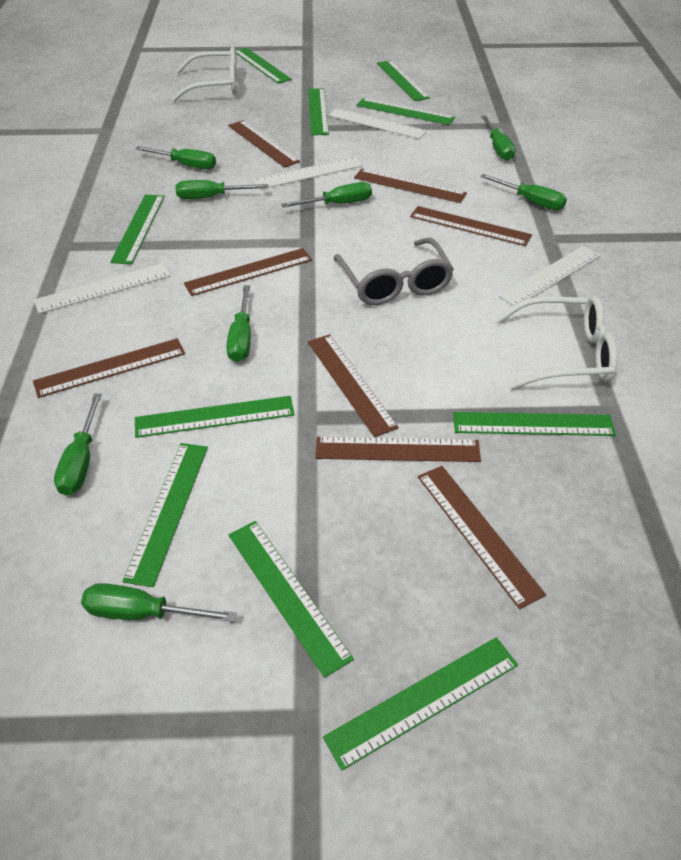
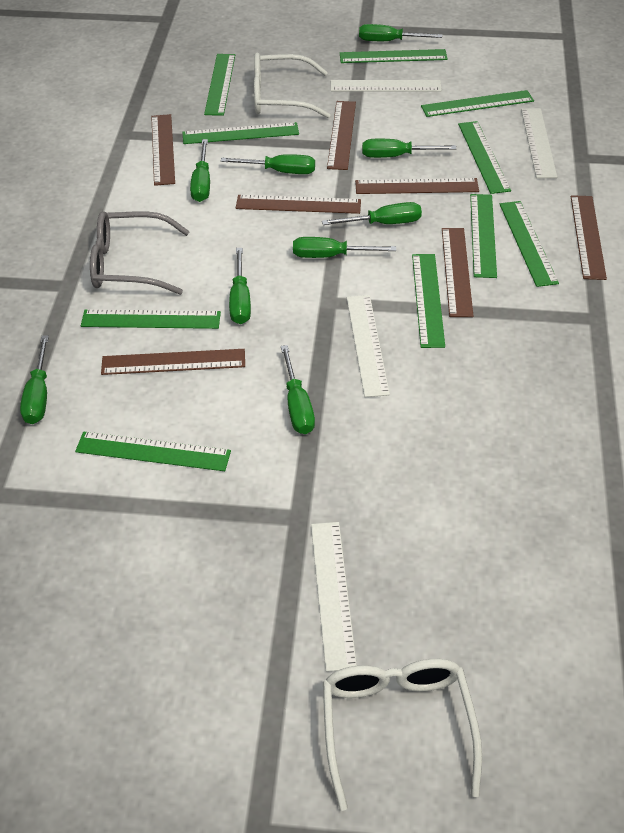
brown ruler: [33,338,185,398] [184,248,312,296] [228,120,300,168] [308,334,399,437] [315,437,481,462] [354,169,467,203] [410,206,532,246] [418,466,546,609] = 8 -> [101,349,245,375] [151,114,175,186] [236,195,361,214] [327,101,356,170] [355,178,479,194] [442,228,473,317] [571,195,607,280] = 7
green screwdriver: [54,393,102,496] [81,583,236,622] [135,146,216,170] [175,180,268,199] [226,285,251,362] [281,182,372,208] [480,174,567,210] [481,115,516,161] = 8 -> [20,335,49,424] [190,139,210,202] [220,154,315,174] [229,248,251,324] [281,345,315,434] [293,237,396,258] [322,202,422,225] [359,24,442,41] [362,139,456,158] = 9

